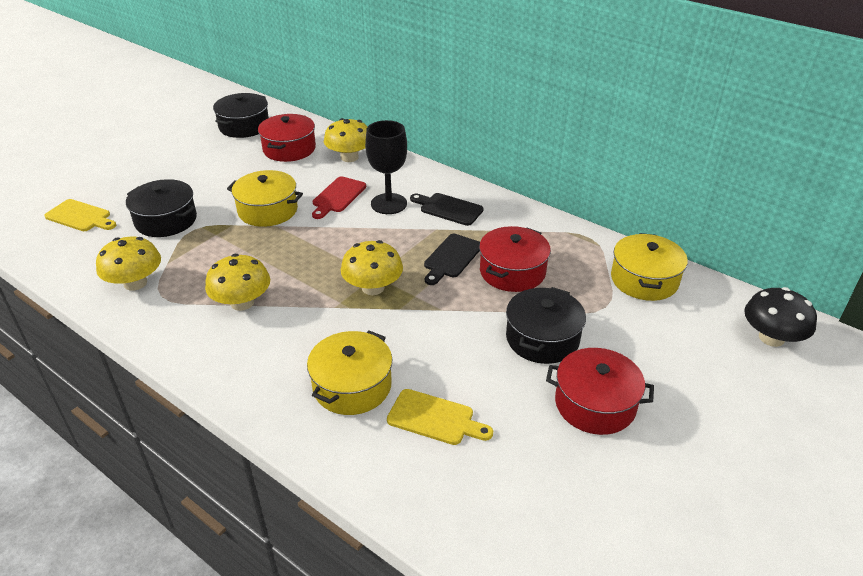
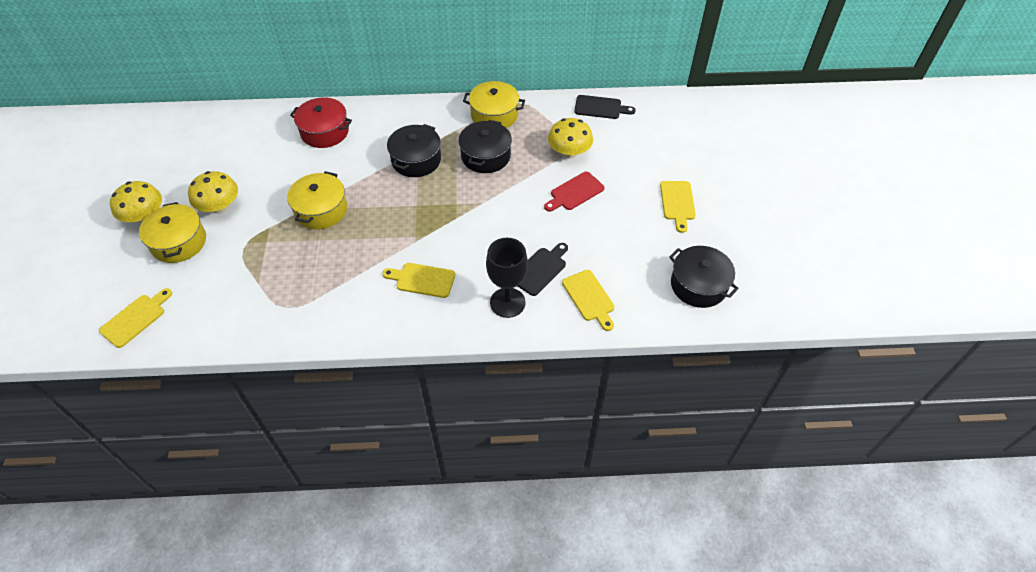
black mushroom: [744,287,817,347] = 1 -> none = 0
red pot: [258,114,316,162] [479,226,551,292] [546,348,654,435] = 3 -> [290,97,352,148] = 1
yellow cutting board: [44,199,116,231] [387,389,493,445] = 2 -> [99,288,172,348] [382,263,455,298] [562,270,614,331] [660,181,696,233] = 4
yellow mushroom: [96,237,161,291] [205,254,270,311] [324,118,368,162] [341,240,403,295] = 4 -> [110,181,162,224] [188,171,238,214] [548,118,593,158] = 3

